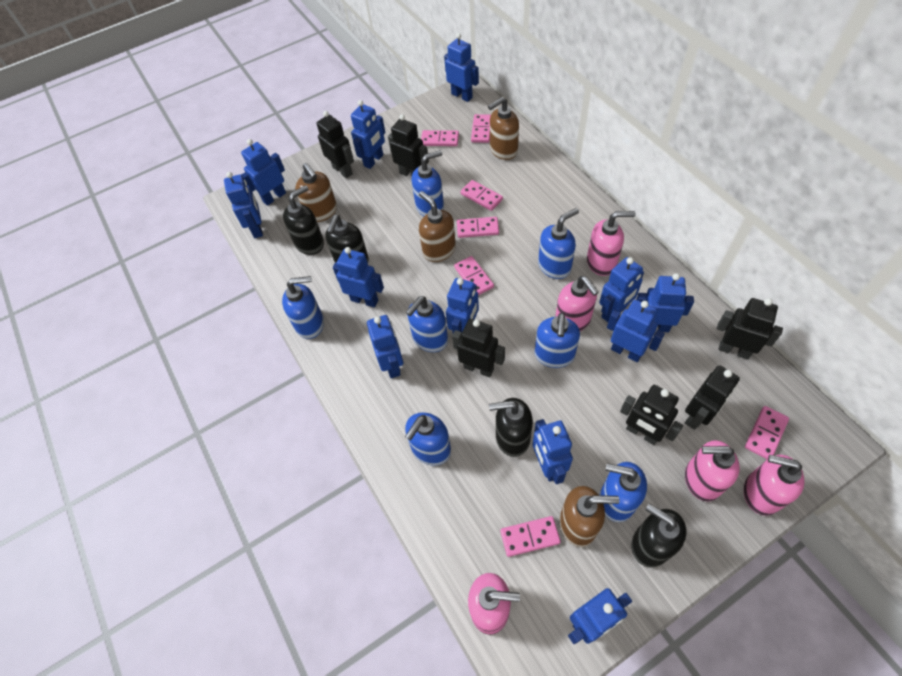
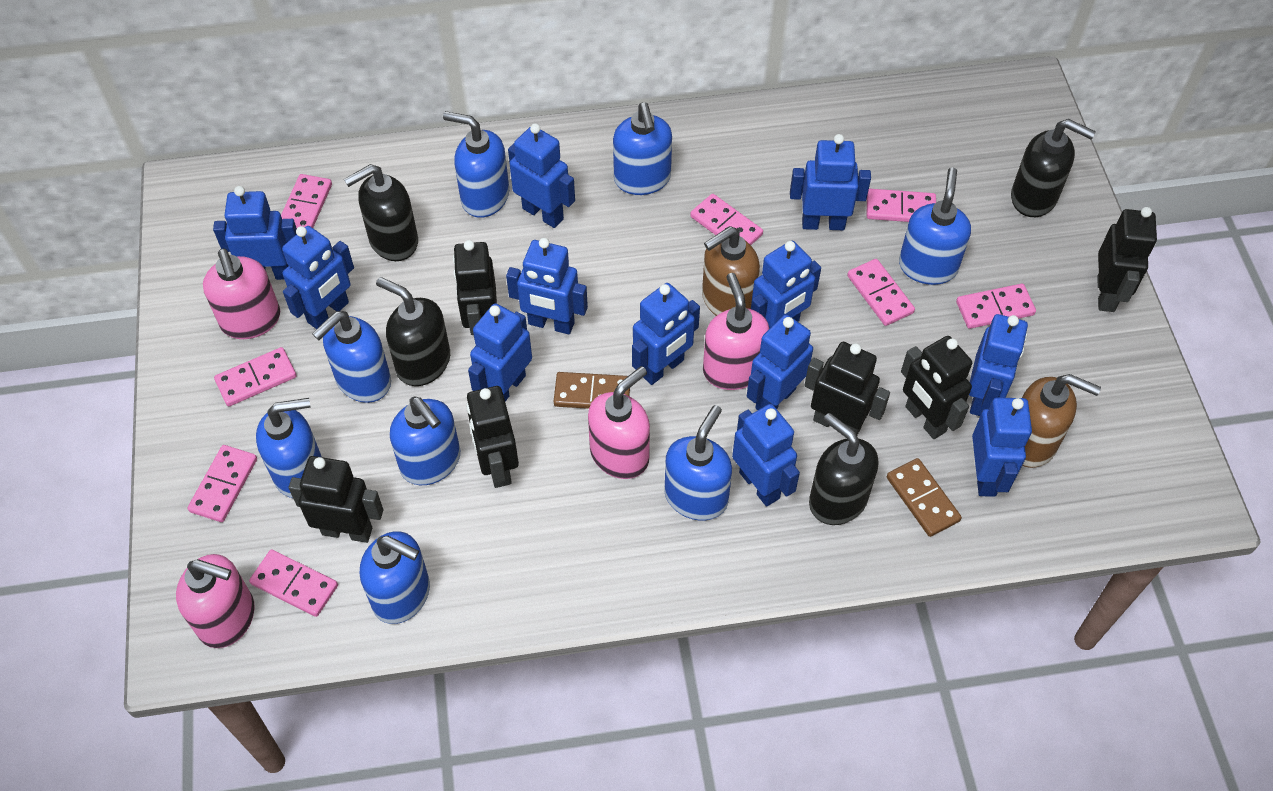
blue soap dispenser: [282,276,324,339] [405,412,451,466] [406,296,448,352] [412,150,444,216] [535,313,580,368] [538,208,579,279] [600,462,647,522] = 7 -> [256,398,322,498] [312,311,391,403] [360,531,430,624] [390,396,460,485] [443,111,509,218] [613,103,672,195] [664,405,732,520] [899,167,971,285] = 8
brown domino: none = 0 -> [554,372,630,409] [887,458,962,537] = 2
brown soap dispenser: [295,163,337,222] [419,191,456,262] [488,97,519,160] [560,486,620,547] = 4 -> [702,226,760,316] [1022,374,1101,468] = 2
pink domino: [421,130,459,146] [454,256,494,295] [457,217,499,238] [460,180,503,211] [471,114,491,143] [500,516,561,557] [745,406,789,459] = 7 -> [188,445,257,522] [214,347,297,406] [249,549,338,617] [281,174,332,228] [690,194,763,245] [847,259,915,326] [867,189,936,222] [956,284,1036,329] = 8
pink soap dispenser: [468,573,520,635] [555,276,599,331] [587,211,636,276] [685,440,740,502] [744,455,804,516] = 5 -> [176,554,255,648] [203,249,280,339] [588,366,650,479] [703,273,769,390] = 4

